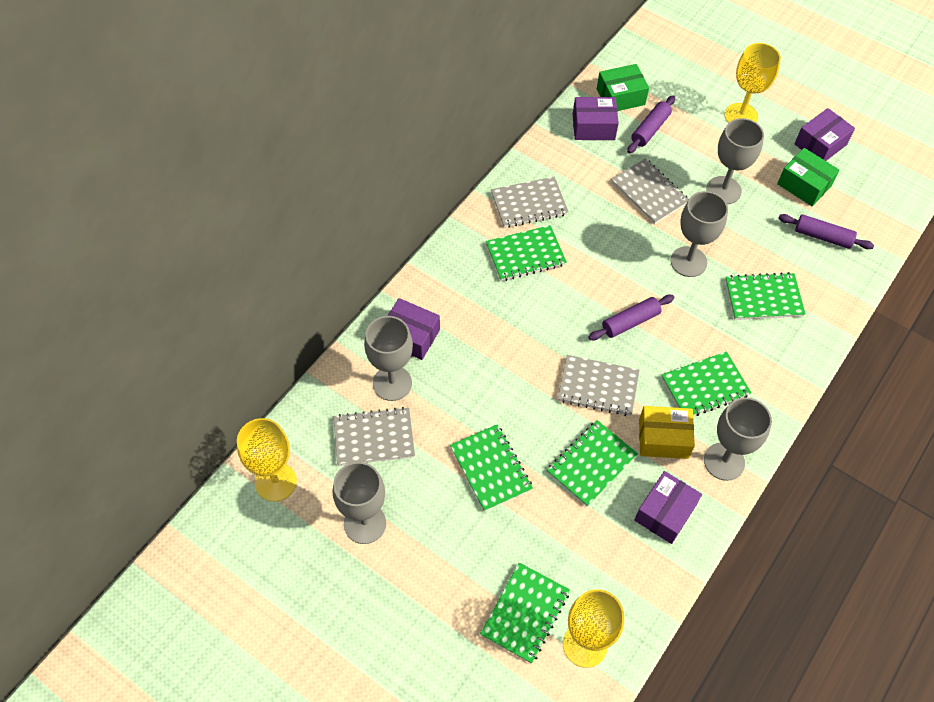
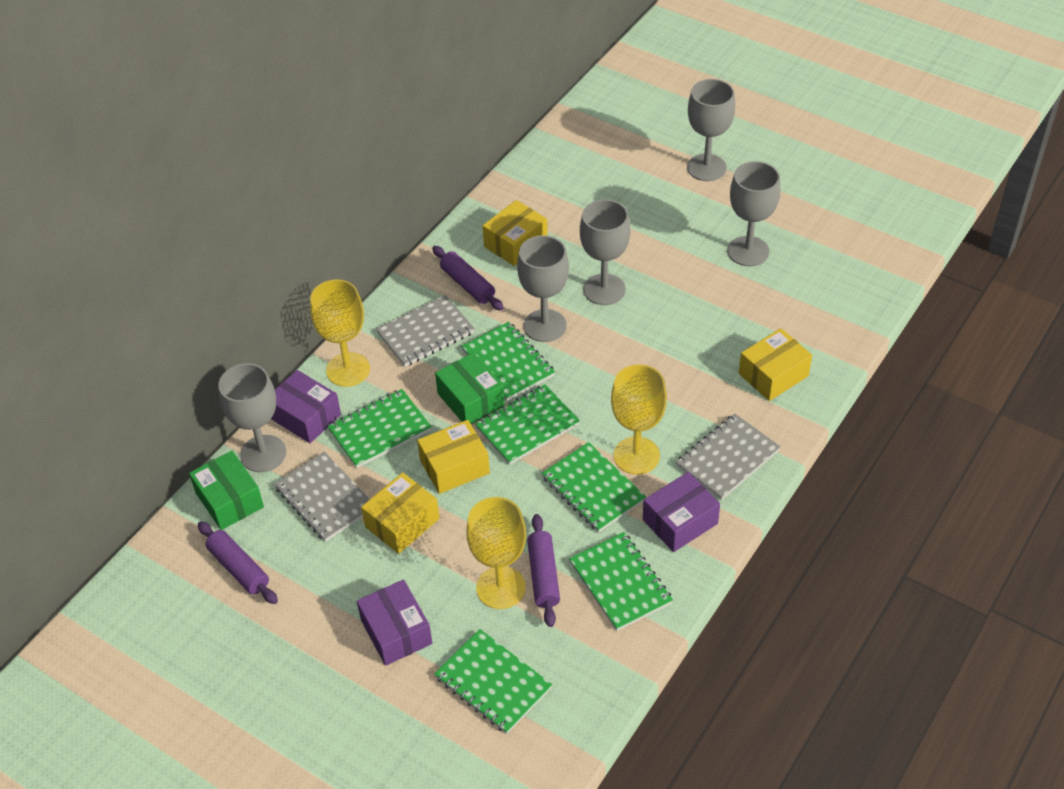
grey notebook: [333,407,415,466] [491,177,569,228] [558,355,640,416] [611,158,689,224] = 4 -> [274,452,370,542] [376,295,475,367] [676,413,781,500] = 3
purple box: [388,298,440,360] [573,97,619,140] [634,471,702,544] [795,108,855,161] = 4 -> [271,370,341,443] [357,579,432,666] [643,472,720,552] = 3
yellow box: [639,406,695,459] = 1 -> [361,472,440,554] [417,420,490,494] [483,200,548,266] [739,328,812,401] = 4

